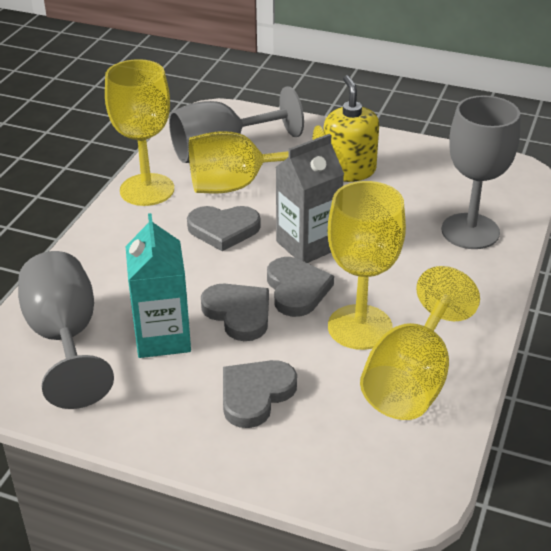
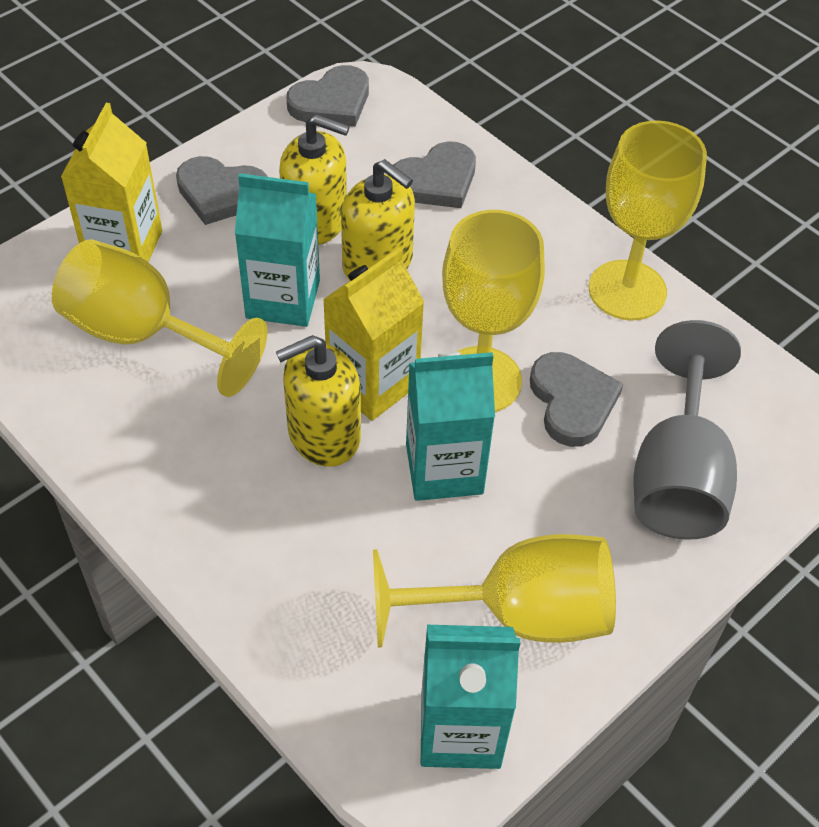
grey carton: [276,134,344,263] = 1 -> none = 0
grey goblet: [18,251,114,409] [169,86,304,163] [442,95,520,249] = 3 -> [633,320,741,540] = 1
turquoise carton: [126,213,191,358] = 1 -> [235,173,320,327] [406,351,495,501] [421,625,520,769] = 3
yellow carton: none = 0 -> [61,103,162,262] [323,248,424,421] = 2
yellow soap dispenser: [324,75,379,182] = 1 -> [276,335,361,467] [279,114,350,245] [341,159,415,280] = 3

